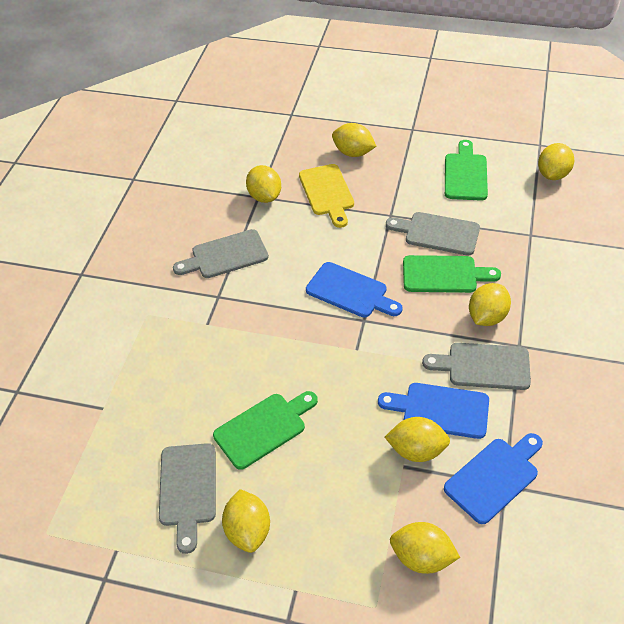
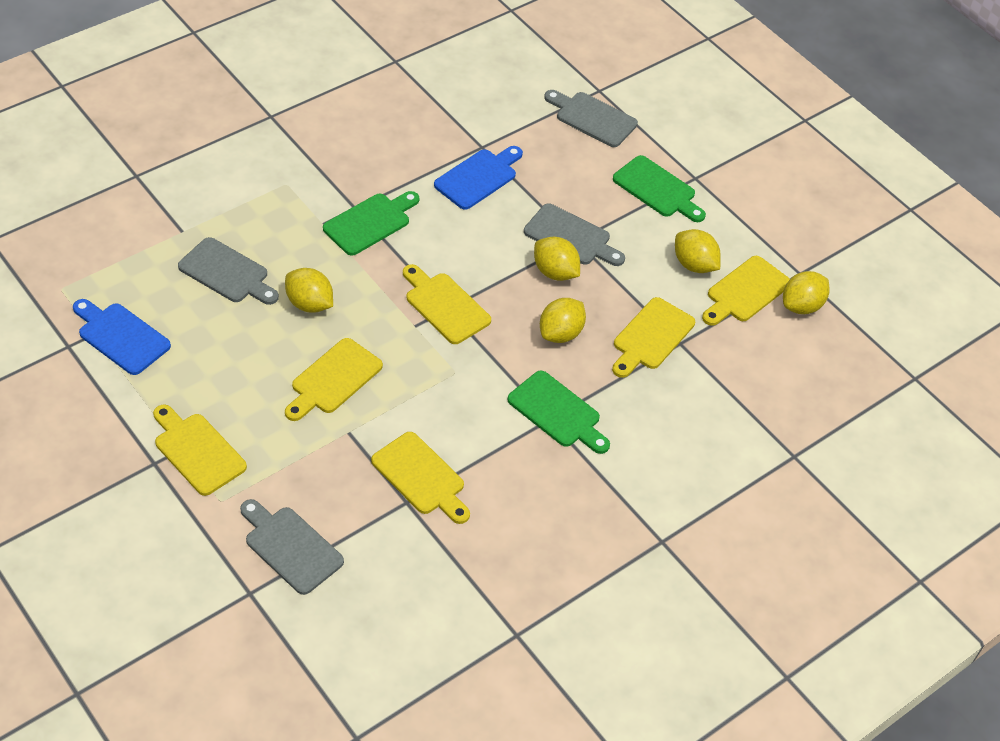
blue cutting board: [306,262,403,318] [378,383,489,439] [444,433,543,524] = 3 -> [73,299,171,375] [434,146,523,210] = 2
yellow cutting board: [299,164,354,228] = 1 -> [153,405,247,496] [285,338,383,421] [371,432,470,524] [403,264,491,344] [612,297,695,378] [702,256,790,326] = 6
yellow lemon: [222,489,270,553] [246,165,281,203] [332,123,376,157] [385,417,450,462] [390,522,460,574] [469,283,511,326] [538,143,574,180] = 7 -> [285,268,333,313] [534,237,580,281] [540,298,586,343] [675,229,721,273] [783,271,829,314] = 5

